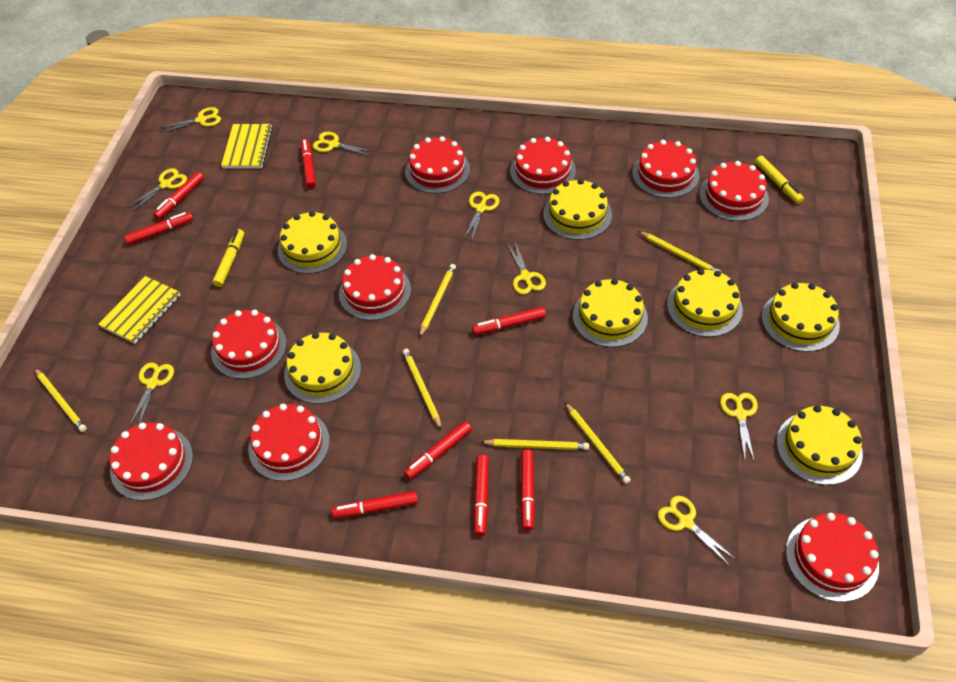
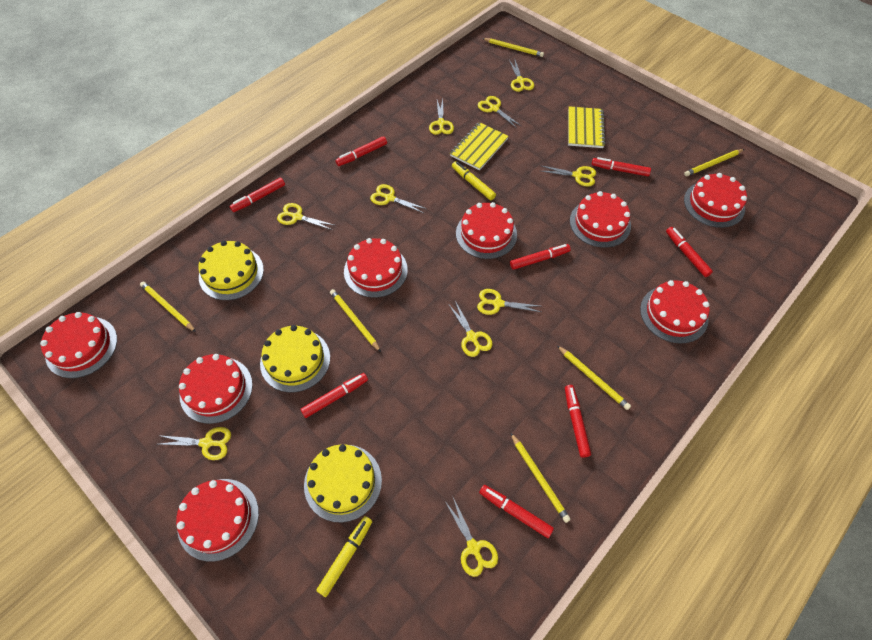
red cake: [110,422,193,501] [211,310,287,379] [248,404,330,481] [339,254,411,320] [405,136,470,194] [510,137,576,194] [632,140,700,198] [699,161,769,221] [786,513,879,602] = 9 -> [40,312,117,378] [176,479,259,562] [179,354,253,424] [344,238,408,298] [456,202,517,259] [570,191,631,248] [640,280,710,343] [684,173,747,228] = 8
yellow cake: [278,211,347,274] [284,332,361,404] [543,179,612,240] [573,278,648,347] [667,269,743,337] [762,282,840,352] [777,405,863,485] = 7 -> [198,241,264,300] [260,325,330,392] [304,444,382,523] = 3
yellow scissors: [128,168,187,211] [130,362,174,425] [160,107,221,133] [313,132,374,156] [464,191,500,239] [507,242,546,295] [658,496,736,565] [720,393,758,462] = 8 -> [158,427,231,460] [277,203,334,230] [370,184,427,213] [429,99,454,135] [445,497,498,577] [449,301,493,357] [477,289,541,315] [478,96,521,128] [509,58,534,92] [540,165,596,186] = 10

